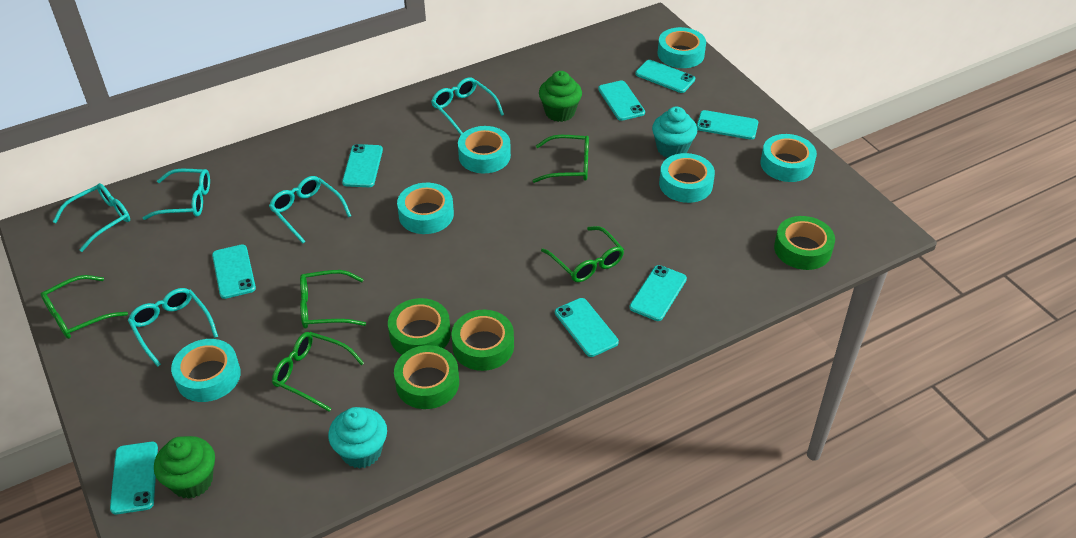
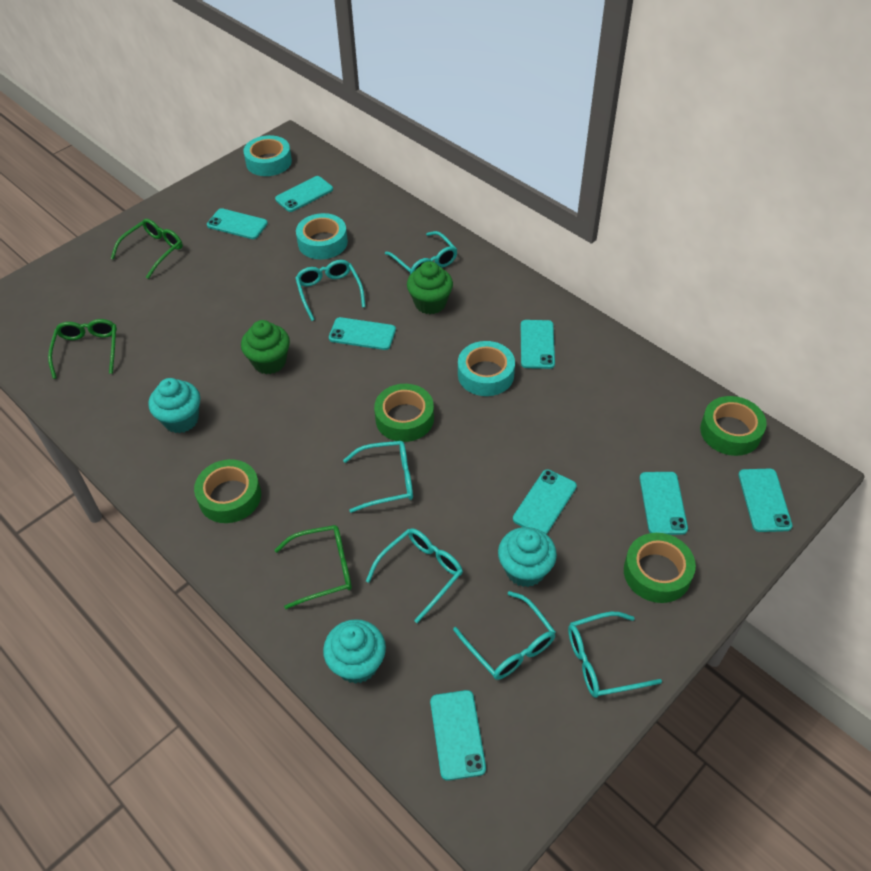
green glasses: [41,275,128,339] [272,332,364,411] [300,270,366,329] [533,135,589,183] [541,226,624,282] = 5 -> [48,319,117,379] [111,219,183,279] [275,525,352,609] = 3
turquoise cupcake: [328,407,387,469] [652,106,697,158] = 2 -> [148,378,200,433] [323,619,386,684] [498,527,557,587] = 3
turquoise glasses: [53,183,130,252] [128,288,218,367] [143,169,210,220] [269,176,351,243] [431,77,504,135] = 5 -> [295,260,366,321] [343,441,413,513] [366,528,463,623] [385,231,458,275] [453,591,556,680] [568,612,662,698] = 6
turquoise tape: [171,339,241,402] [397,183,454,234] [458,126,511,173] [658,27,706,68] [659,153,715,203] [761,134,817,182] = 6 -> [243,135,292,176] [296,213,348,259] [458,341,515,396] = 3

